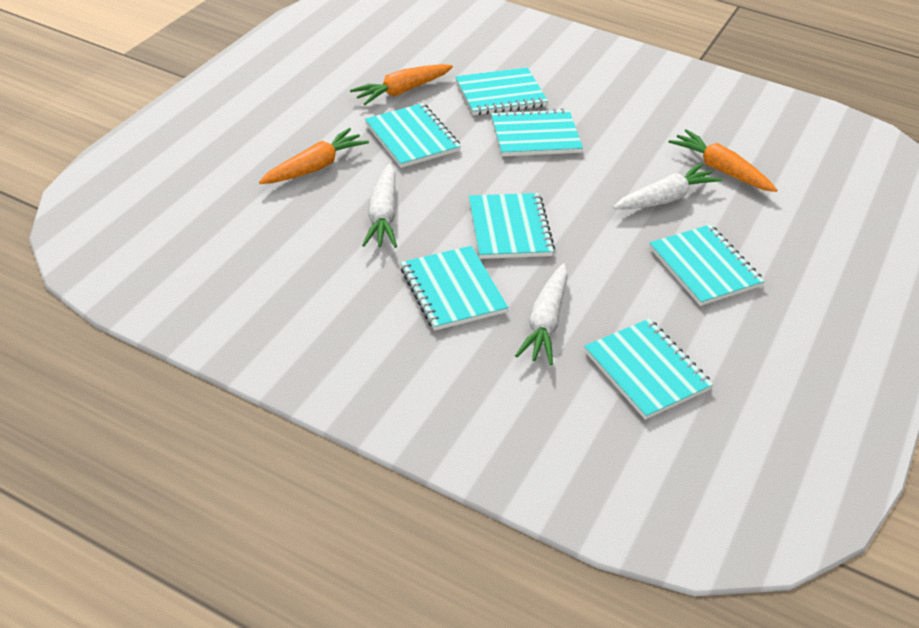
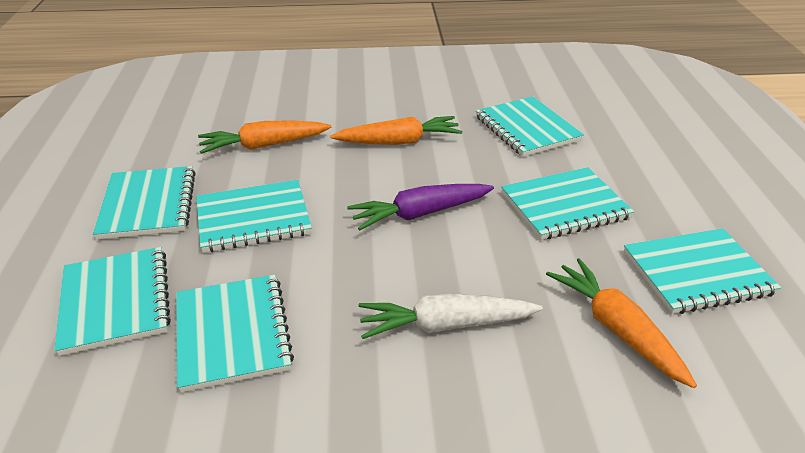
purple carrot: none = 0 -> [347,184,494,231] = 1
white carrot: [362,163,397,248] [515,263,568,365] [613,163,722,210] = 3 -> [359,293,543,339] = 1

